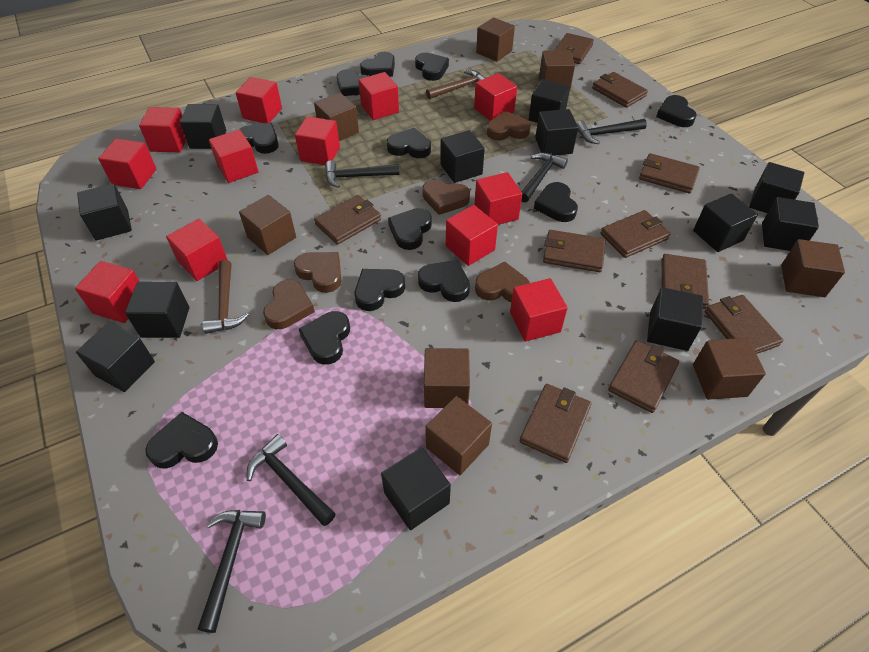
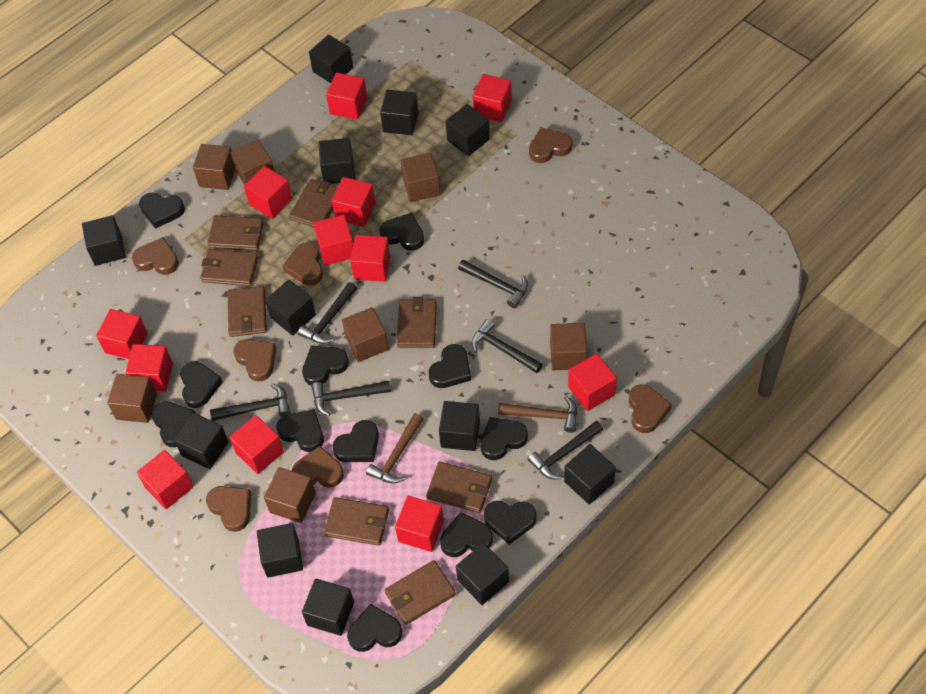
black hammer: [198,510,266,633] [247,434,336,526] [325,161,399,188] [521,153,568,203] [577,119,647,144] = 5 -> [210,383,291,421] [298,282,357,344] [311,381,391,416] [458,260,528,308] [471,319,543,373] [527,421,603,479] = 6
brown cube: [239,195,296,255] [314,93,359,141] [424,348,470,408] [425,396,492,475] [476,17,515,61] [539,50,575,90] [693,338,766,400] [781,239,845,297] = 8 -> [107,374,157,423] [193,144,235,190] [230,139,275,185] [264,467,316,523] [342,307,389,362] [400,153,440,202] [550,323,587,370] = 7
brown heart: [263,280,315,329] [294,252,341,293] [422,179,470,215] [475,262,530,302] [487,111,531,140] = 5 -> [132,237,179,275] [206,486,251,532] [233,339,276,381] [282,242,323,285] [292,446,344,488] [529,127,572,163] [629,384,672,433] = 7
brown wallet: [314,195,381,245] [520,384,592,463] [543,230,606,272] [555,33,594,64] [592,72,648,108] [601,210,671,258] [608,340,679,413] [639,153,700,193] [662,254,709,309] [705,295,783,354] = 10 -> [200,249,258,286] [207,215,264,251] [228,286,267,337] [289,179,338,227] [324,497,389,546] [384,560,456,625] [397,297,437,348] [426,461,492,513] = 8

